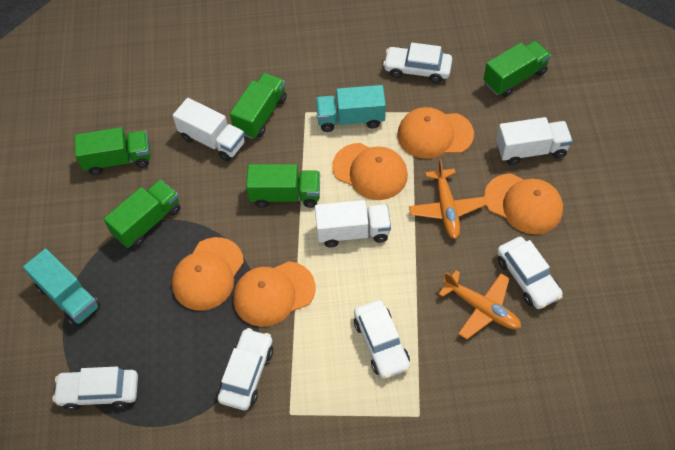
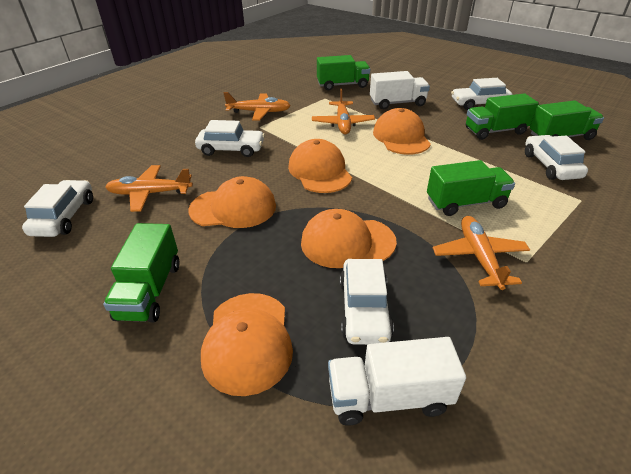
orange plane: [409,159,486,239] [439,270,521,339] = 2 -> [105,165,193,212] [223,92,291,120] [312,89,375,134] [433,216,530,290] = 4
turquoise truck: [23,249,100,326] [316,85,386,132] = 2 -> none = 0
white truck: [173,98,245,162] [315,200,391,248] [496,117,573,165] = 3 -> [328,337,466,426] [370,71,430,109] = 2

